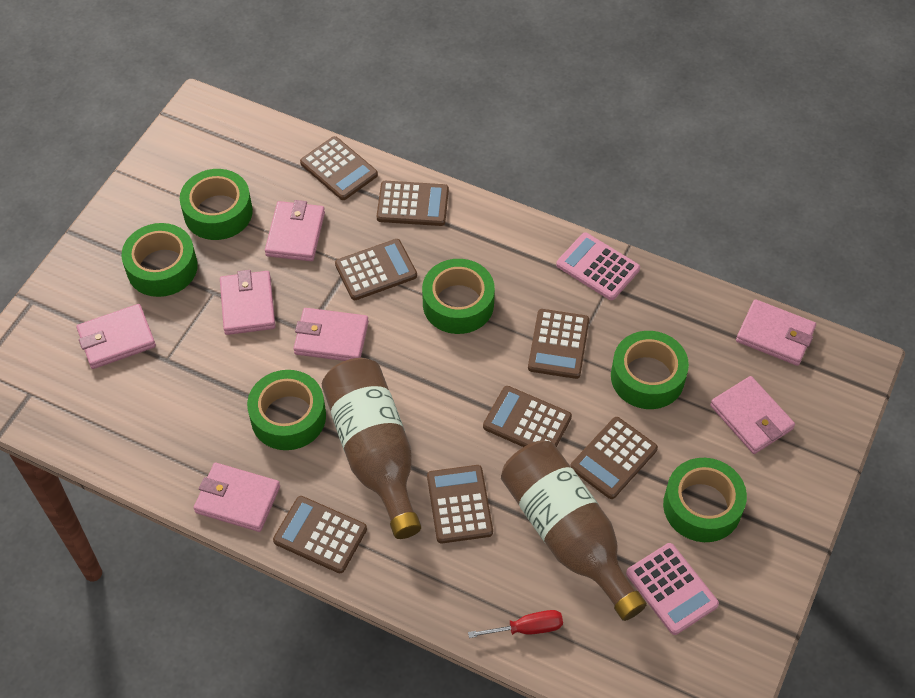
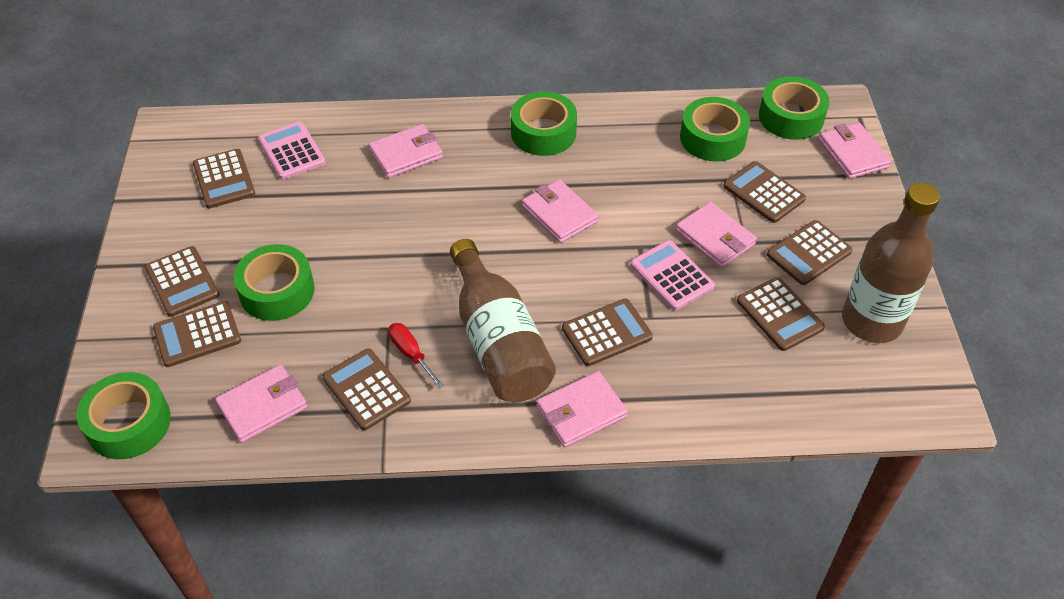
green tape: [121,223,198,297] [180,169,253,240] [247,370,326,450] [422,259,495,334] [611,331,689,409] [663,458,747,542] = 6 -> [77,372,171,459] [233,244,315,321] [511,91,577,156] [680,97,750,162] [759,76,829,140] = 5
pink wallet: [76,304,156,369] [194,463,280,532] [220,270,276,335] [265,200,325,261] [293,308,369,361] [710,376,795,454] [736,299,816,366] = 7 -> [215,365,308,443] [369,124,443,178] [522,179,599,243] [536,371,628,447] [675,202,757,268] [818,123,891,179] = 6

